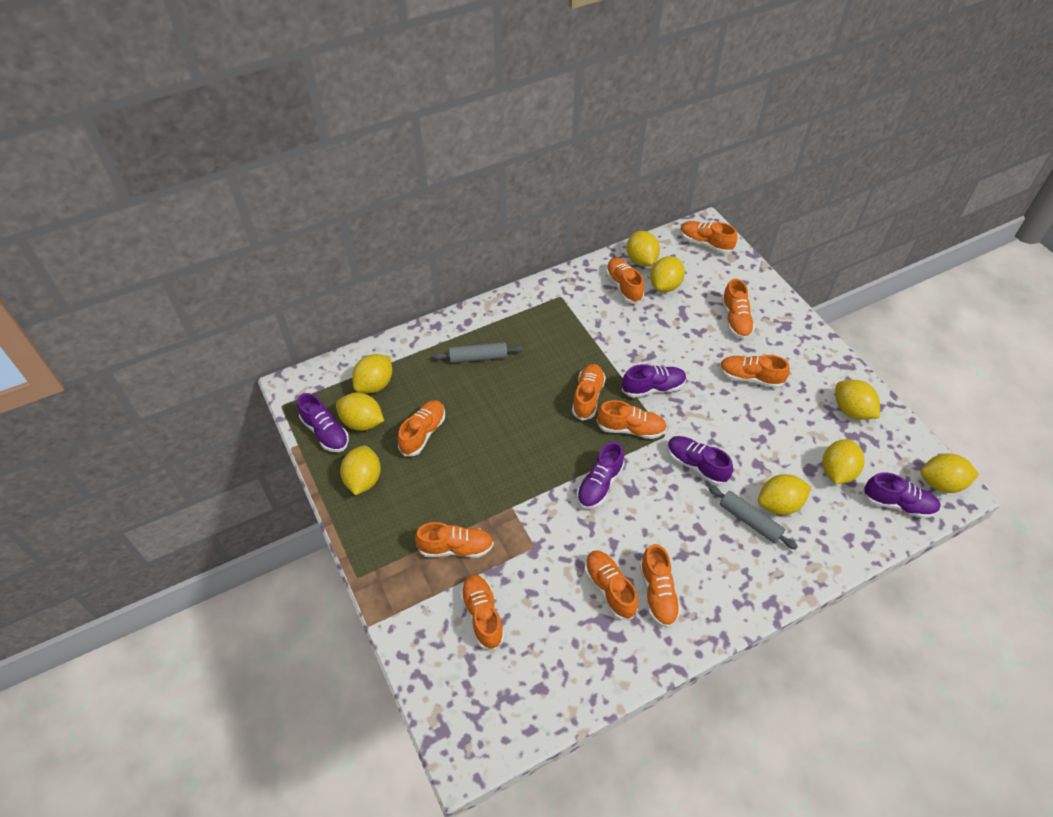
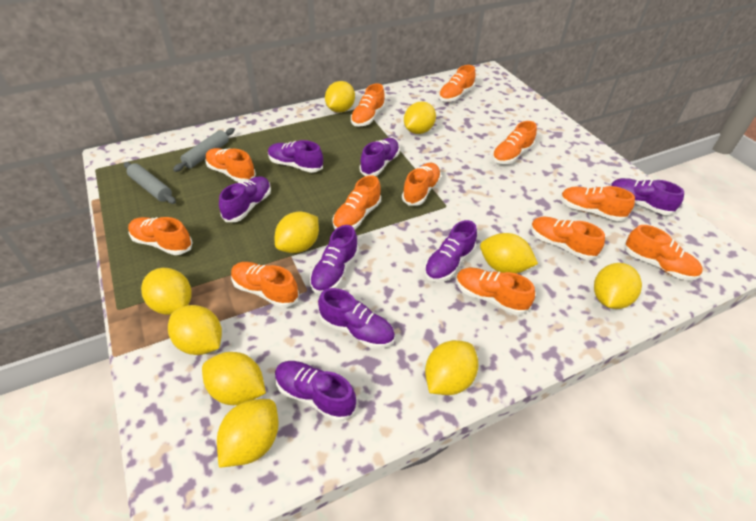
orange shoe: [398,400,445,456] [415,522,494,558] [460,575,505,650] [572,364,606,421] [585,550,638,620] [597,400,667,439] [606,257,644,304] [640,544,681,628] [680,221,737,254] [719,355,790,388] [721,279,755,340] = 11 -> [128,217,193,255] [205,148,256,182] [231,262,299,308] [332,175,381,230] [351,83,385,126] [402,163,441,206] [439,65,475,102] [456,268,535,315] [492,121,537,164] [531,217,605,260] [560,186,635,221] [624,225,703,280] = 12
purple shoe: [297,393,349,452] [577,442,625,509] [622,364,687,398] [667,436,733,485] [862,472,941,518] = 5 -> [219,176,271,222] [268,140,323,173] [275,361,356,422] [310,225,359,294] [318,288,395,349] [360,138,400,176] [424,220,477,282] [610,178,684,215] = 8
yellow lemon: [336,393,384,431] [340,445,381,495] [352,354,392,393] [627,231,660,266] [650,256,685,292] [758,474,811,515] [823,439,864,484] [836,380,880,420] [921,453,979,493] = 9 -> [141,268,192,315] [168,305,222,355] [202,352,266,405] [217,399,279,468] [275,211,319,253] [325,81,355,113] [404,101,436,134] [425,340,479,395] [480,233,538,274] [594,263,642,309] = 10

